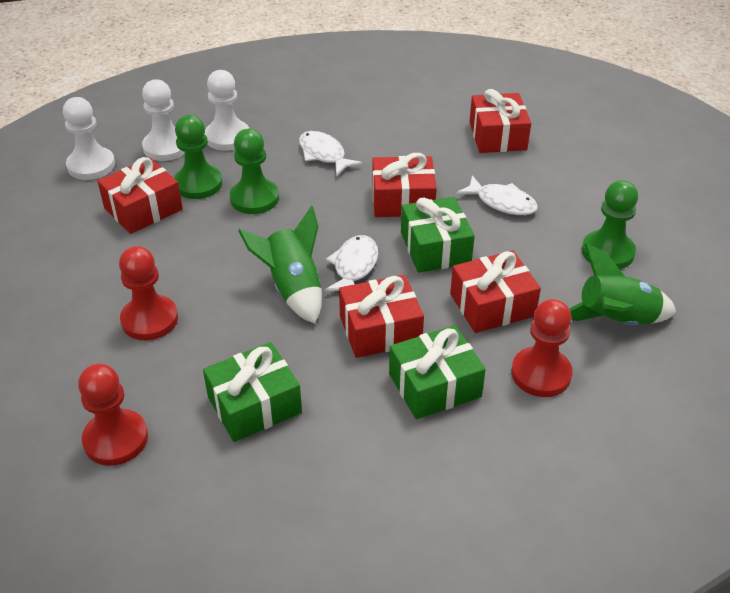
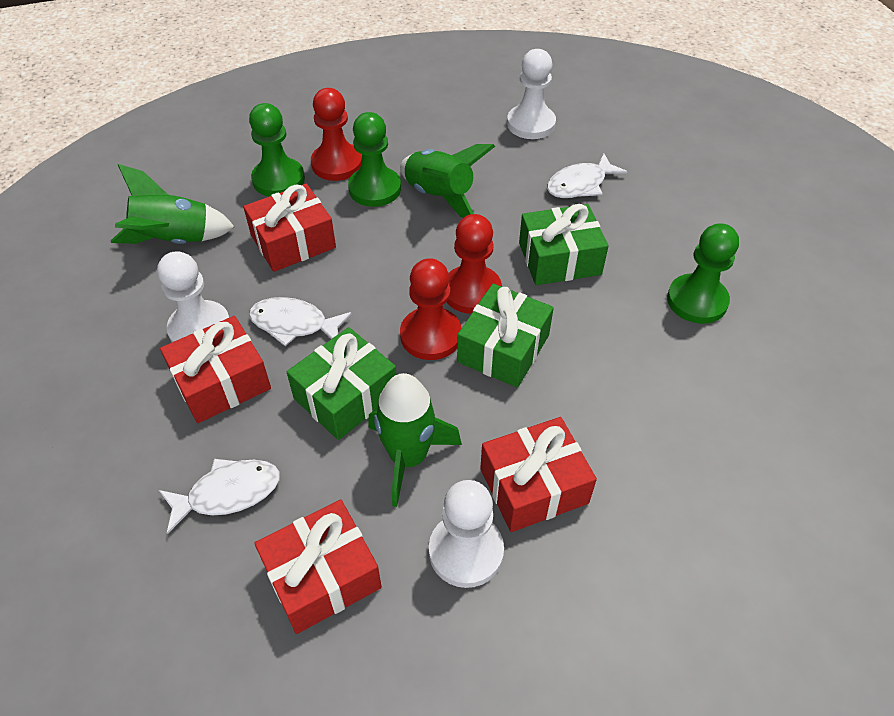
green rocket: [238,206,322,324] [569,244,676,326] = 2 -> [111,164,234,244] [368,373,462,507] [400,144,495,218] = 3
red gift: [98,157,183,234] [339,275,424,358] [372,153,437,217] [450,250,541,333] [469,89,531,153] = 5 -> [160,316,271,423] [243,184,336,272] [254,499,382,634] [480,417,597,532] = 4

